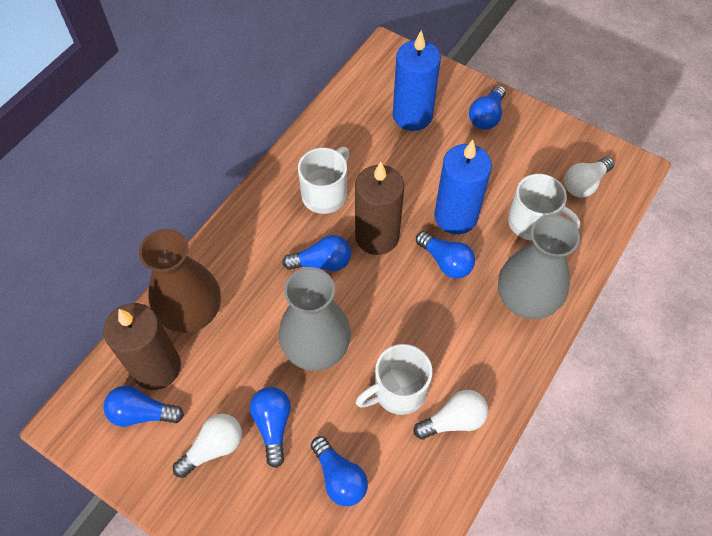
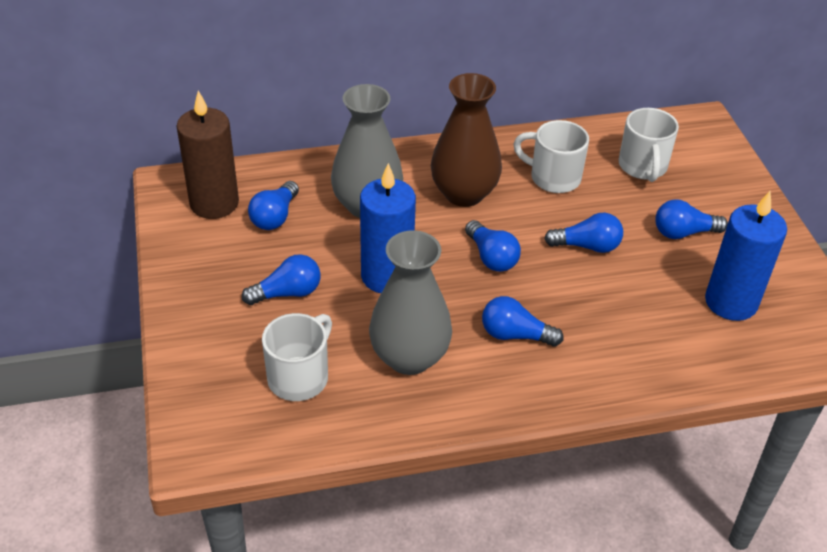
brown candle: [103,303,181,390] [355,162,404,255] = 2 -> [176,91,239,219] = 1
white light bulb: [173,414,242,478] [414,390,488,440] [564,157,615,197] = 3 -> none = 0

